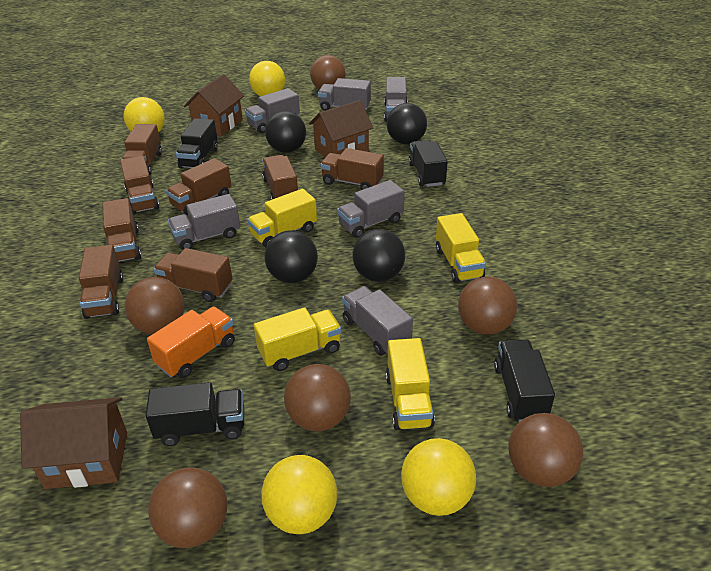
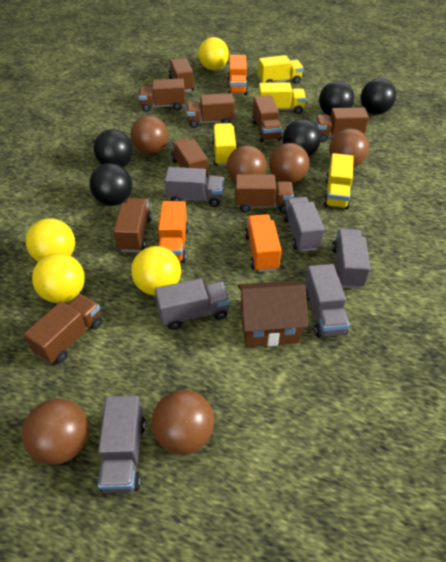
black ball: [265,111,306,153] [265,231,318,283] [352,229,405,282] [387,103,427,144] = 4 -> [89,163,132,206] [94,129,133,167] [283,119,321,157] [319,81,354,116] [361,78,396,114] = 5
black truck: [146,382,244,446] [176,118,218,168] [408,140,448,187] [494,340,555,422] = 4 -> none = 0
brown house: [20,397,127,489] [184,74,244,136] [309,100,373,157] = 3 -> [238,280,308,347] = 1
brown truck: [79,245,123,319] [102,198,141,262] [120,156,159,214] [122,124,162,175] [153,248,232,302] [166,158,232,215] [262,155,298,200] [320,148,384,190] = 8 -> [23,294,102,364] [113,198,152,252] [139,79,185,112] [168,58,194,92] [171,138,208,178] [186,93,235,128] [235,174,294,213] [252,95,282,142] [315,107,369,142] = 9
orange truck: [147,306,235,378] = 1 -> [158,201,189,263] [228,55,248,95] [245,214,282,272] = 3

